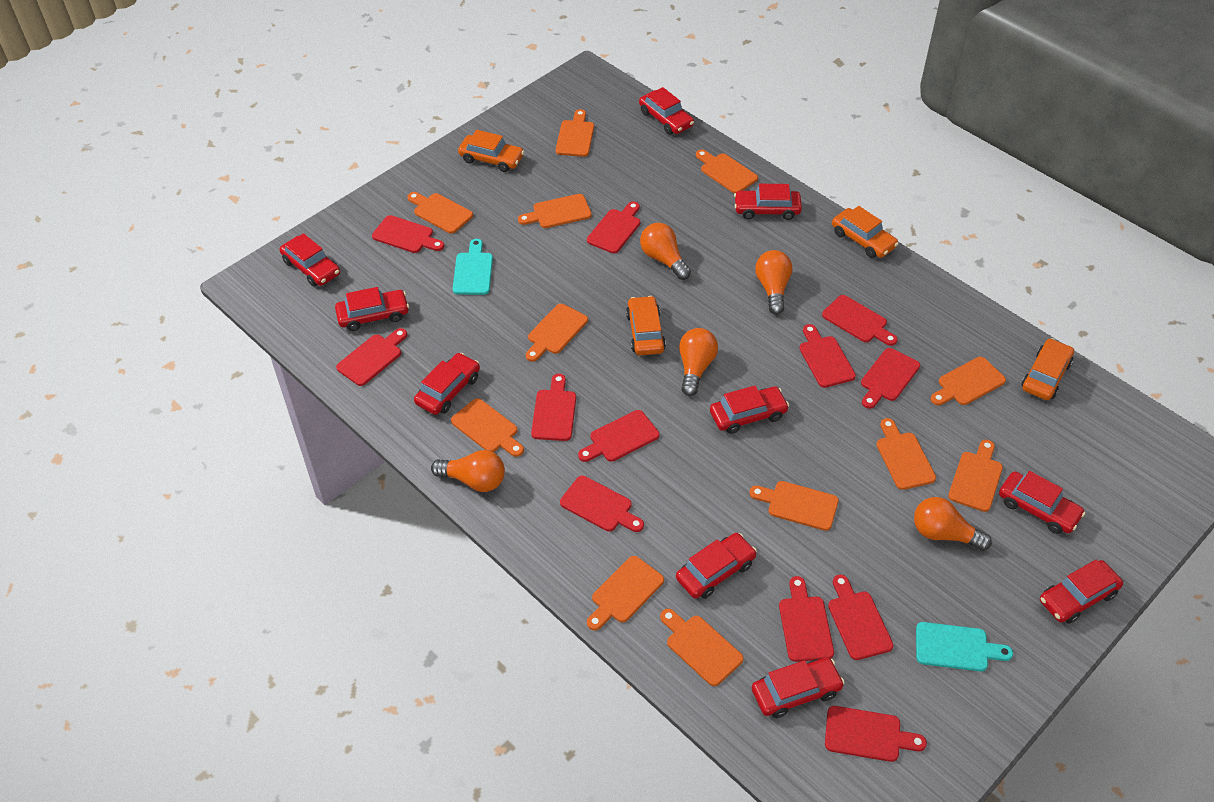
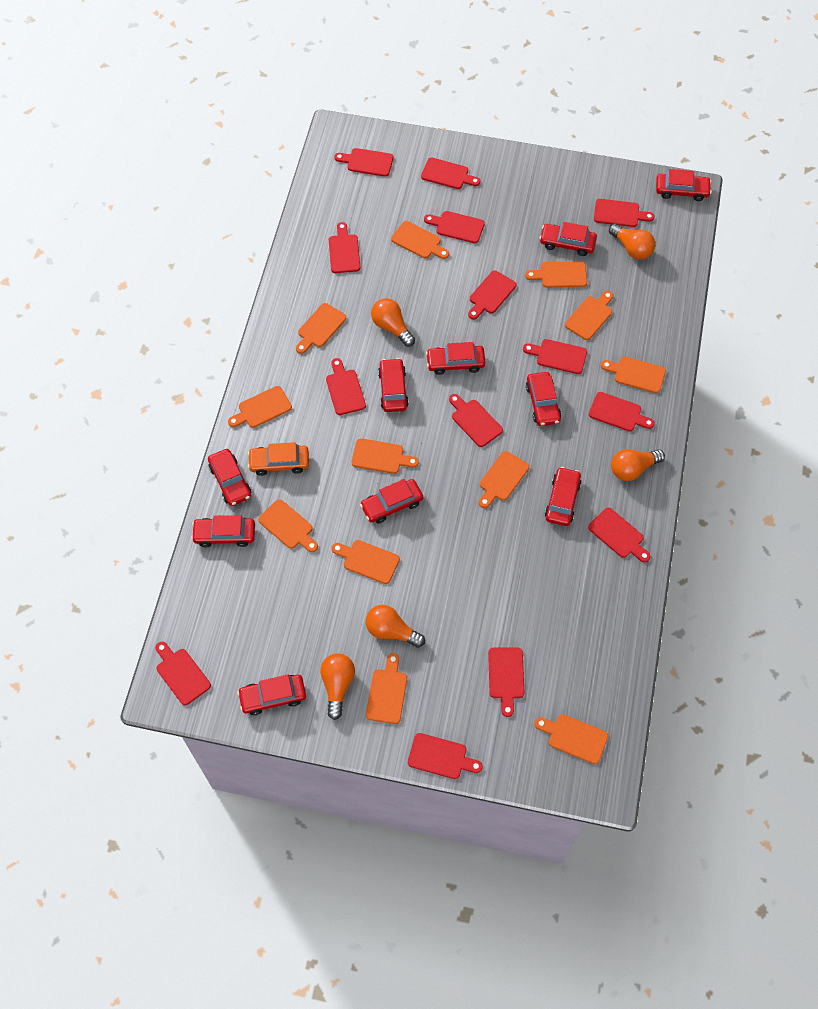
orange car: [458,130,524,172] [626,296,666,355] [832,206,899,258] [1021,338,1074,400] = 4 -> [248,442,309,476] = 1
red cutting board: [336,328,407,386] [372,215,444,253] [531,374,576,441] [560,476,644,532] [578,410,659,462] [587,202,640,254] [779,576,834,662] [799,324,856,388] [822,295,898,346] [825,706,927,762] [828,575,894,660] [861,348,920,409] = 12 -> [155,642,211,705] [326,358,366,415] [329,222,360,273] [334,148,393,177] [408,733,483,779] [421,157,480,189] [424,211,485,243] [449,394,503,447] [468,271,516,320] [488,647,524,717] [523,339,587,374] [588,508,650,563] [589,392,655,431] [594,199,655,227] = 14
turquoise cutting board: [453,239,493,295] [916,622,1013,672] = 2 -> none = 0

